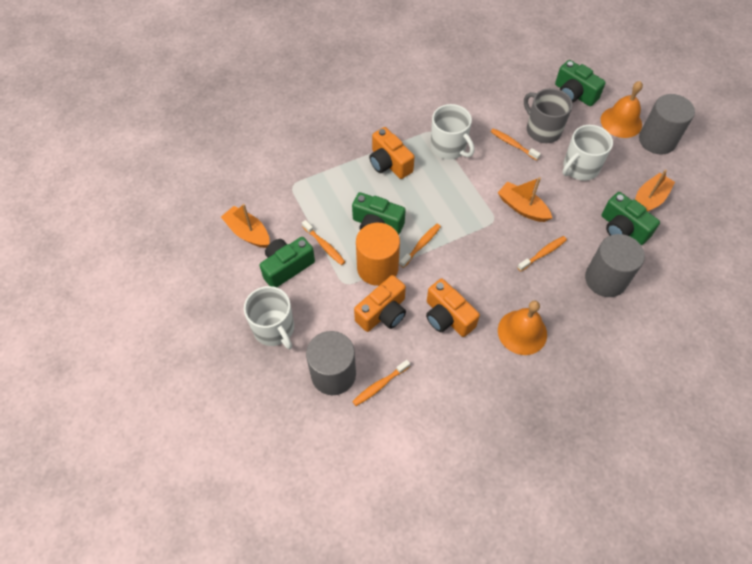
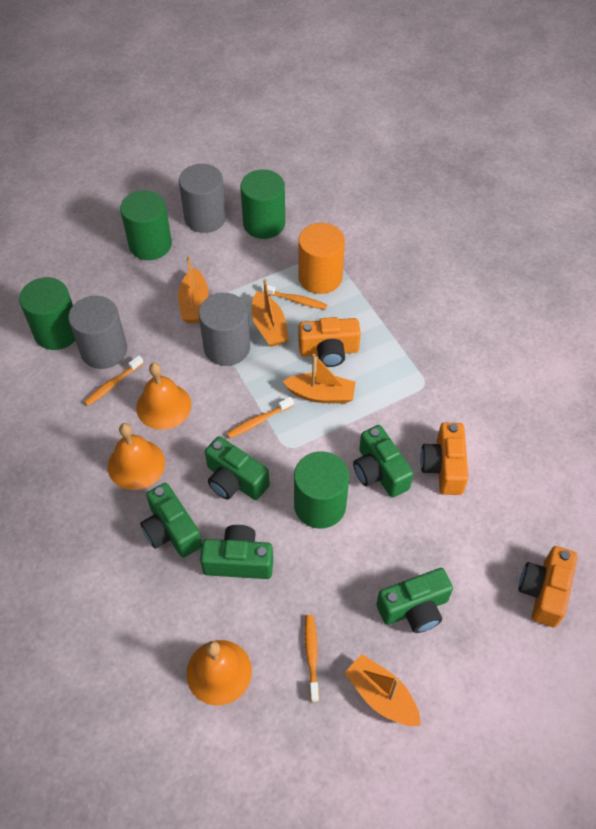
green camera: [260,237,315,287] [352,192,406,235] [555,60,606,106] [601,192,660,245] = 4 -> [140,483,202,558] [200,525,273,579] [205,436,270,500] [353,425,414,498] [376,568,453,633] = 5
green cylinder: none = 0 -> [19,277,75,350] [120,190,172,260] [240,169,285,239] [294,451,349,529] = 4
grey mug: [524,88,573,143] = 1 -> none = 0
orange bell: [498,300,547,355] [601,81,643,138] = 2 -> [108,423,165,490] [136,363,191,430] [186,640,252,705] = 3
orange boat: [221,204,270,248] [497,177,552,222] [635,170,675,212] = 3 -> [178,255,209,323] [252,279,289,347] [282,354,356,403] [344,654,421,726] = 4
orange toothbrush: [302,220,345,265] [352,360,410,406] [399,224,441,268] [491,128,541,161] [517,236,567,271] = 5 -> [84,355,143,406] [226,397,294,439] [261,284,327,310] [305,615,319,702] = 4
white mug: [244,286,294,349] [430,104,474,160] [562,125,613,181] = 3 -> none = 0

